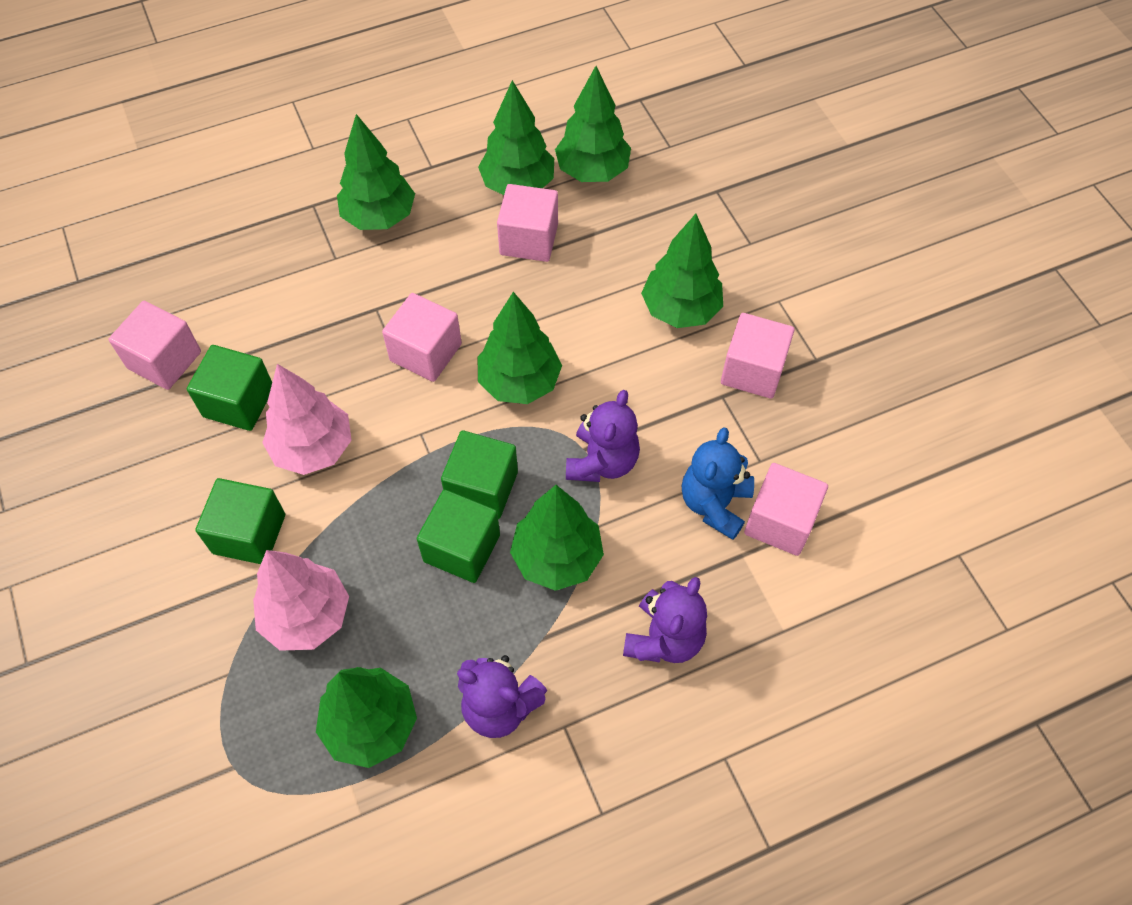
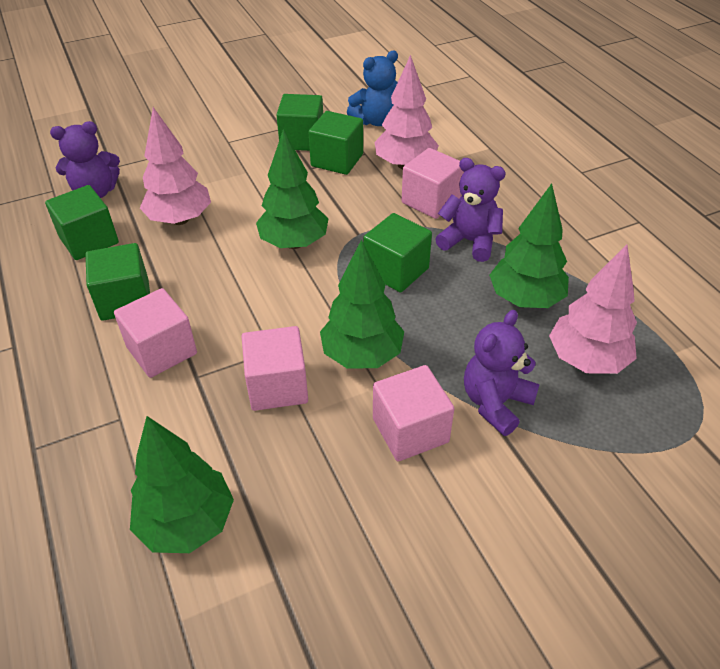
green cube: [187,345,272,431] [195,478,285,564] [417,489,500,583] [441,430,518,519] = 4 -> [45,185,119,260] [85,243,150,321] [276,94,323,151] [308,111,363,175] [363,213,432,293] = 5
green tree: [316,667,417,768] [337,114,415,230] [478,80,554,195] [478,292,562,404] [510,485,604,591] [555,66,631,182] [641,214,723,328] = 7 -> [130,416,234,553] [256,129,329,249] [320,239,404,368] [489,184,569,308] = 4
pink cube: [108,301,201,390] [382,293,462,382] [497,184,558,262] [721,313,795,399] [744,463,828,556] = 5 -> [114,288,197,378] [241,326,308,411] [373,365,454,461] [402,148,464,219] = 4
pink tree: [253,550,349,651] [262,364,352,475] = 2 -> [140,107,211,225] [375,55,439,169] [549,244,637,374] = 3

